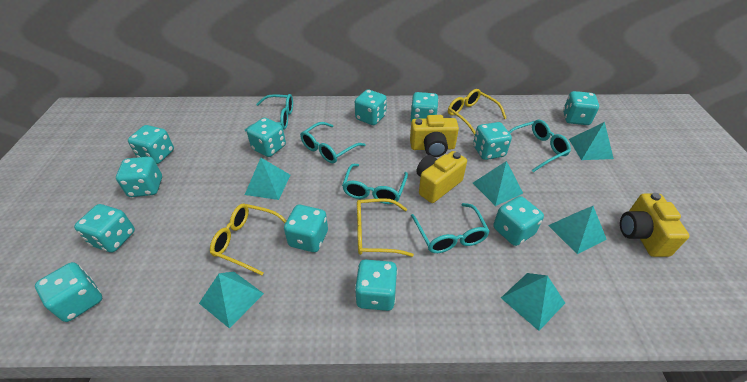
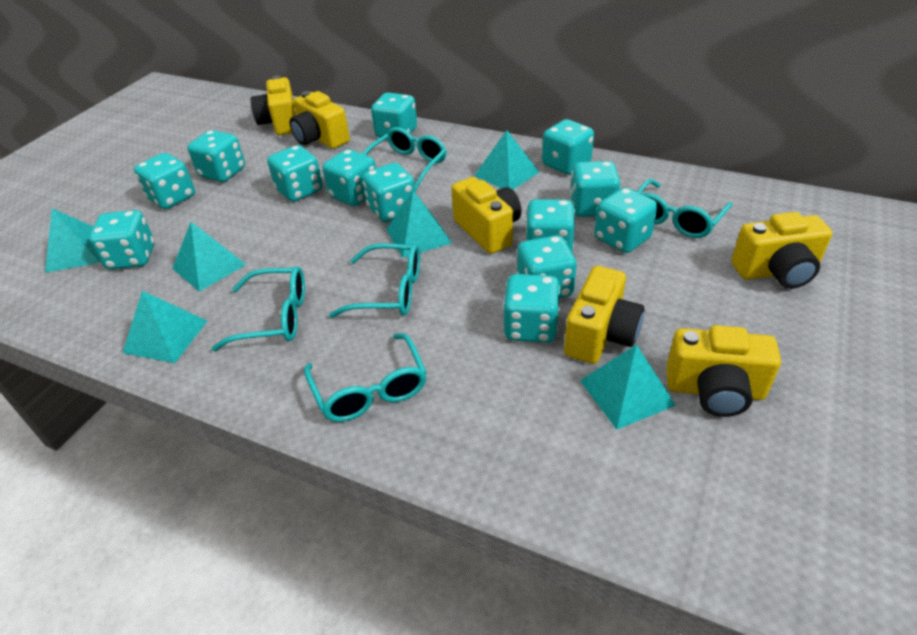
turquoise dice: [35,262,102,322] [74,204,135,252] [116,157,162,197] [128,125,174,164] [247,118,286,157] [284,205,328,252] [355,89,387,125] [355,259,398,311] [410,92,439,122] [473,122,512,160] [493,196,544,246] [563,91,599,125] = 12 -> [89,210,155,270] [134,153,195,209] [188,130,245,182] [267,145,323,202] [322,149,376,206] [362,163,416,222] [371,92,417,138] [503,274,560,343] [517,235,577,298] [526,199,576,252] [542,119,594,175] [570,161,620,217] [594,187,658,253] = 13
yellow camera: [410,115,459,157] [416,151,467,203] [620,193,689,257] = 3 -> [250,75,296,135] [289,91,350,149] [451,177,522,254] [564,266,645,364] [666,325,781,417] [731,212,832,289] = 6
yellow glasses: [210,204,286,276] [357,198,414,257] [448,89,506,135] = 3 -> none = 0

